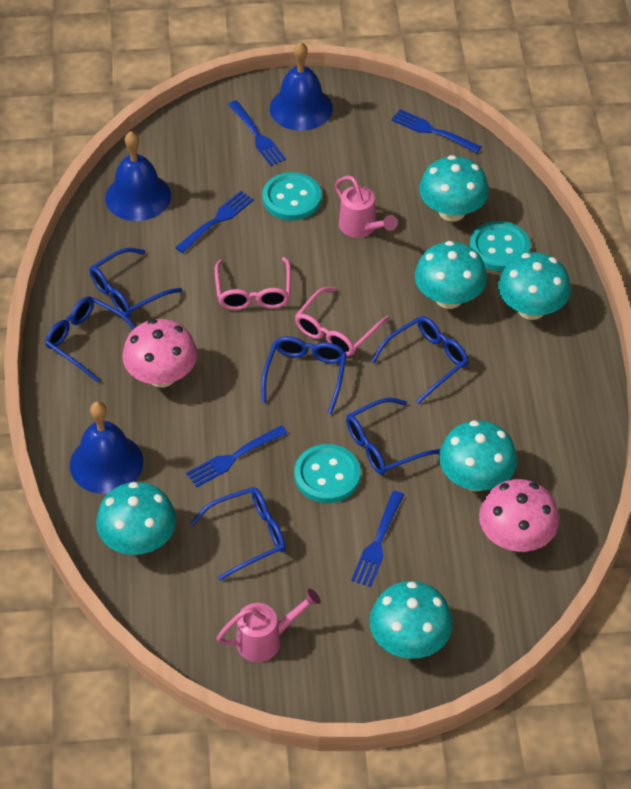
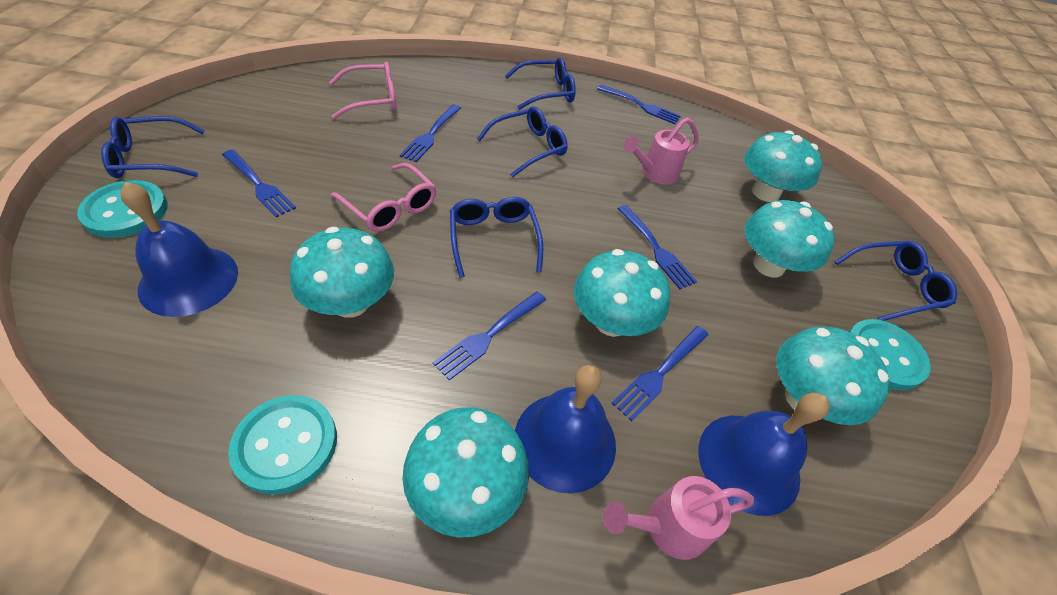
blue fork: [175,191,254,253] [186,425,288,487] [228,100,286,166] [351,491,404,587] [391,109,481,153] = 5 -> [222,150,296,218] [400,104,461,162] [432,291,546,381] [597,85,681,124] [611,326,708,421] [618,205,697,289] = 6
blue glasses: [45,296,136,383] [89,248,182,317] [191,487,286,581] [261,336,347,414] [346,398,440,475] [371,316,469,404] = 6 -> [101,116,205,178] [450,197,543,278] [477,106,568,178] [505,57,576,110] [835,241,957,321] = 5
pink mushroom: [122,319,197,388] [479,479,559,552] = 2 -> none = 0

